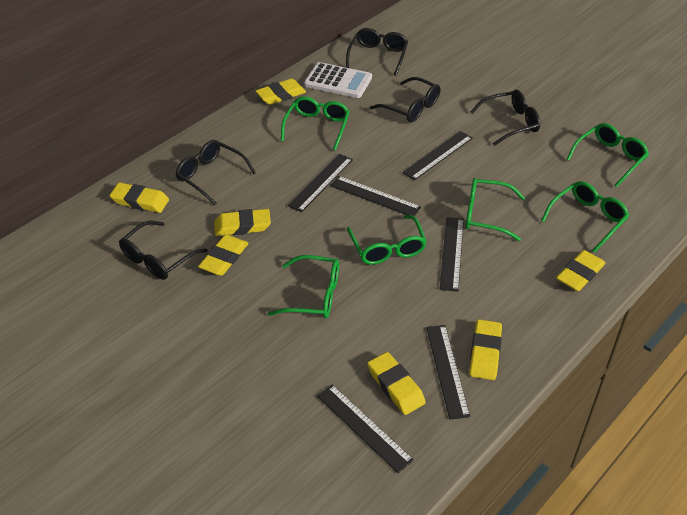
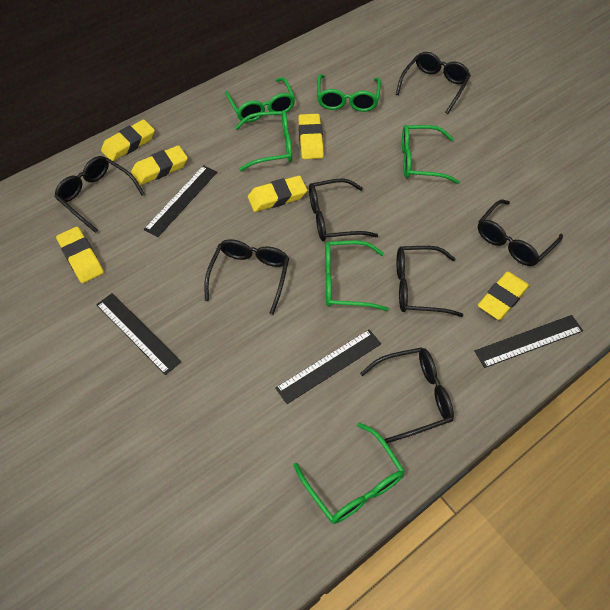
black glasses: [119,221,207,280] [175,140,256,205] [346,28,408,76] [370,77,440,122] [470,89,540,146] = 5 -> [54,156,145,233] [204,239,289,315] [309,179,378,241] [360,347,454,443] [396,52,471,114] [397,246,463,317] [478,200,563,266] = 7
black ruler: [288,154,353,212] [317,384,414,473] [330,176,421,216] [402,131,472,180] [426,325,470,420] [440,217,464,292] = 6 -> [96,293,181,375] [144,165,217,237] [275,329,381,404] [474,315,583,368] = 4
white calculator: [304,62,372,98] = 1 -> none = 0
yellow eraser: [110,182,169,213] [198,234,249,276] [214,209,271,236] [256,79,306,105] [367,352,426,415] [469,319,502,380] [556,250,605,291] = 7 -> [56,227,104,283] [101,119,155,161] [131,145,188,185] [248,176,307,212] [298,114,324,159] [478,271,529,320] = 6

